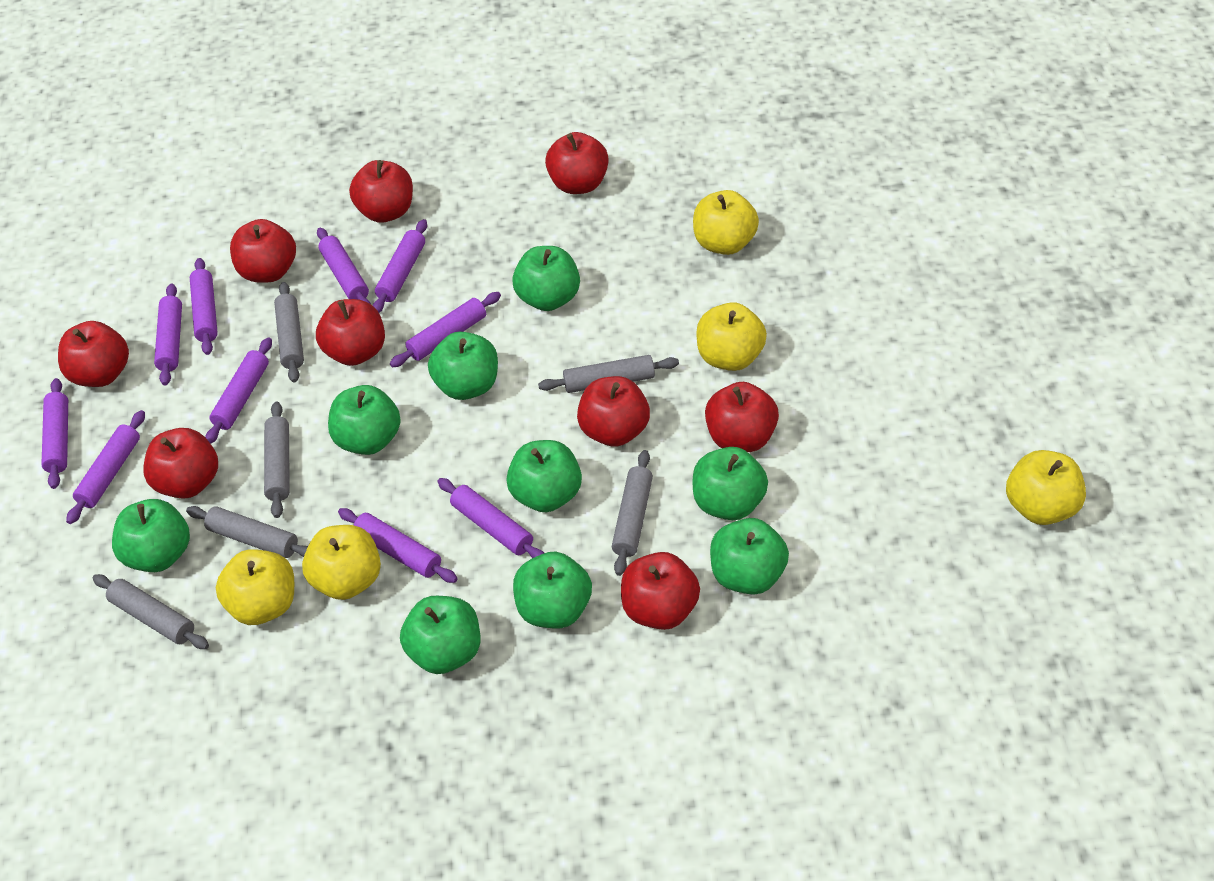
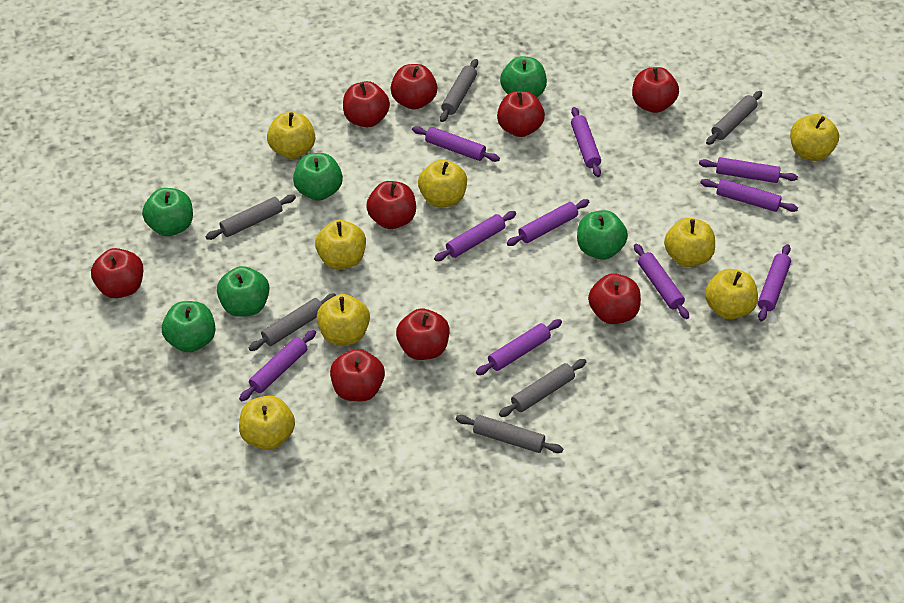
green apple: [112,499,190,572] [328,385,401,455] [400,596,480,674] [428,332,498,400] [507,440,582,512] [512,246,580,311] [513,552,592,629] [693,447,768,520] [710,518,789,595] = 9 -> [142,188,193,236] [162,301,216,353] [217,266,270,317] [293,153,343,201] [500,56,547,97] [577,210,628,259] = 6
yellow apple: [216,549,294,625] [302,525,381,600] [693,190,759,255] [696,302,767,371] [1006,450,1086,525] = 5 -> [239,395,295,450] [267,112,315,159] [315,220,366,269] [317,294,370,345] [418,160,467,207] [664,218,715,267] [705,269,758,319] [790,114,839,161] = 8

